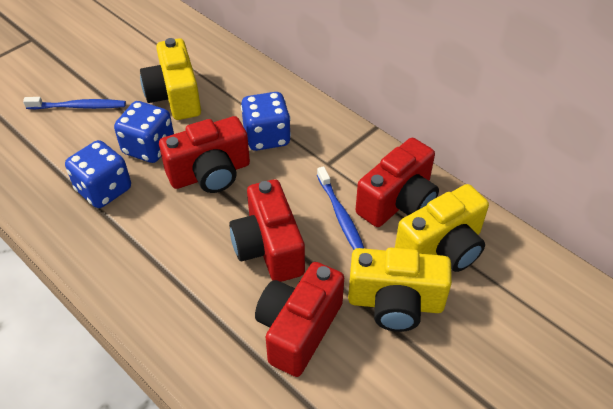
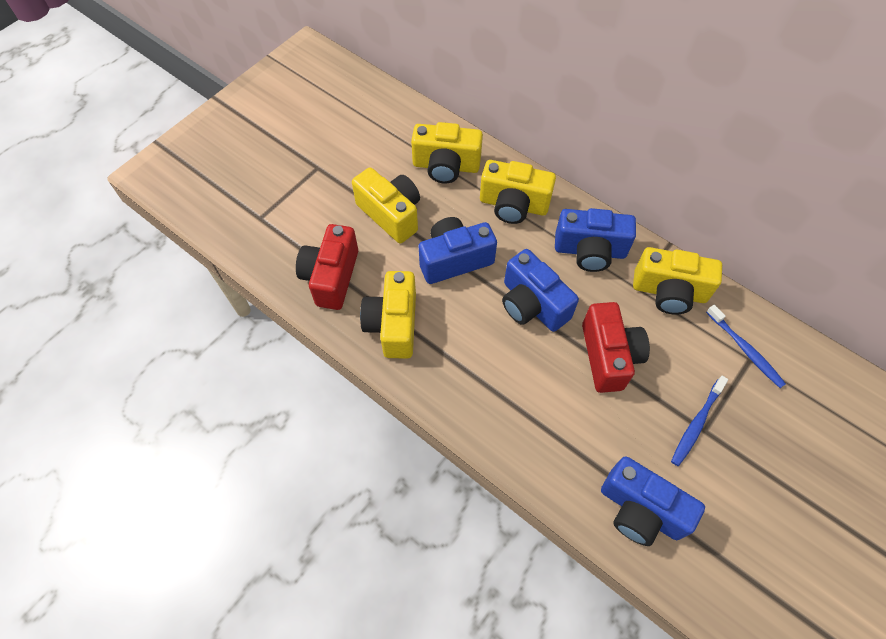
blue camera: none = 0 -> [418,217,497,284] [502,249,579,332] [555,208,636,272] [601,456,705,546] = 4
blue dice: [65,140,131,208] [114,101,174,163] [241,92,291,151] = 3 -> none = 0
red camera: [159,116,250,193] [229,179,305,282] [255,262,344,377] [356,138,439,227] = 4 -> [296,224,358,310] [582,302,650,393] = 2
yellow camera: [140,38,201,120] [348,248,452,332] [395,184,489,272] = 3 -> [352,167,420,243] [360,271,416,359] [411,122,483,184] [480,160,556,224] [633,247,722,315] = 5

